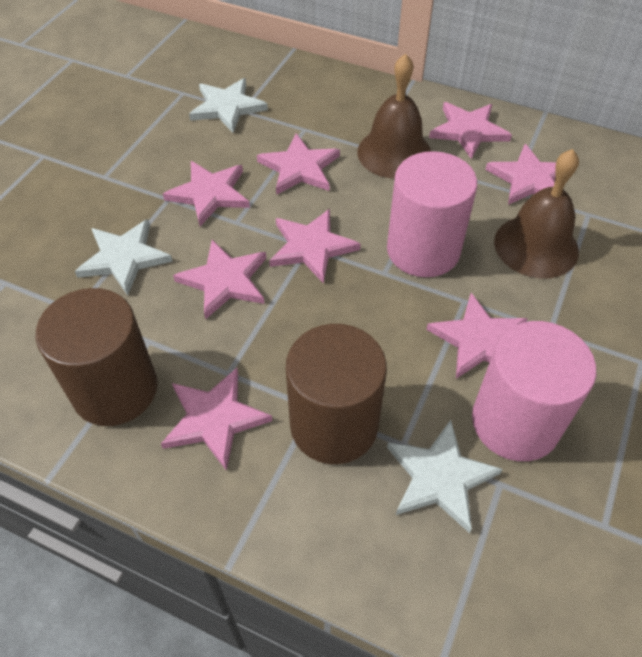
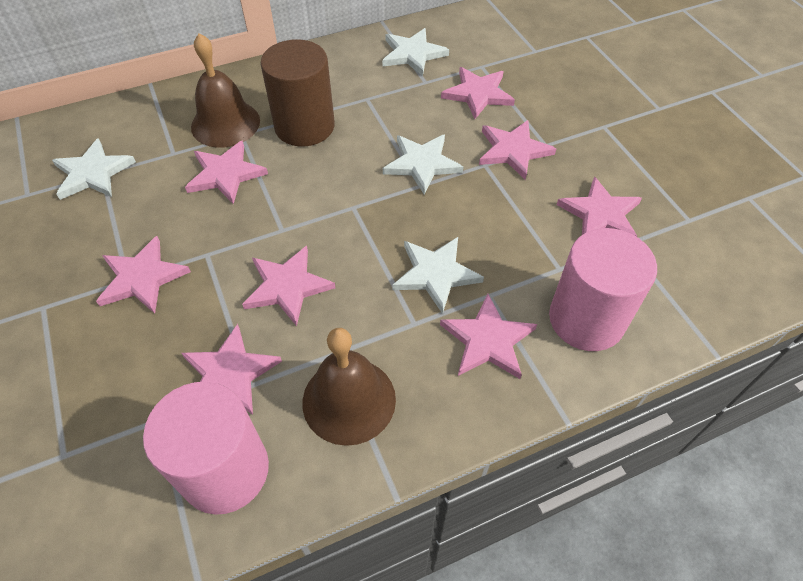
brown cylinder: [35,288,157,426] [286,324,387,464] = 2 -> [260,39,335,146] = 1
white star: [75,219,173,295] [189,78,268,133] [387,420,503,533] = 3 -> [52,138,136,200] [382,28,449,76] [383,135,463,195] [392,237,484,314] = 4

